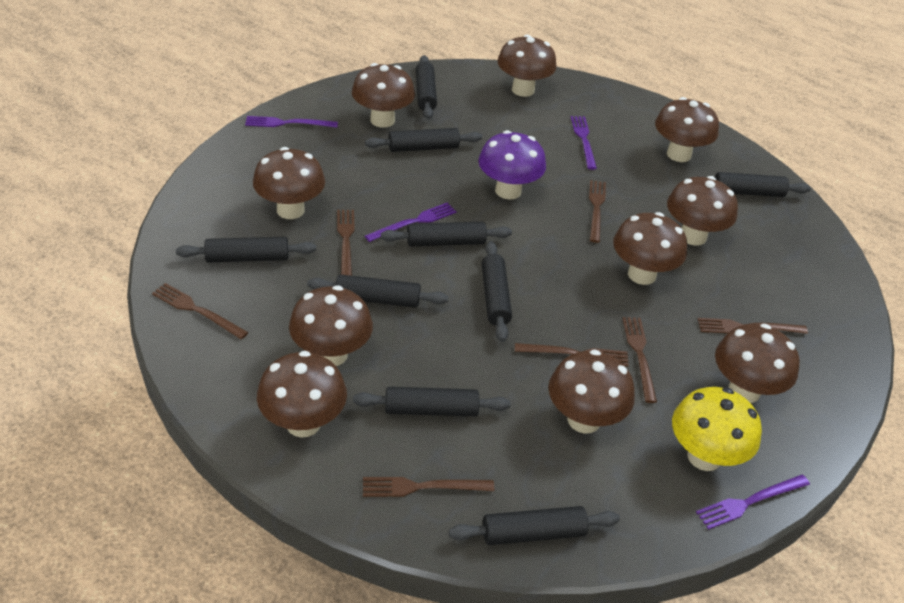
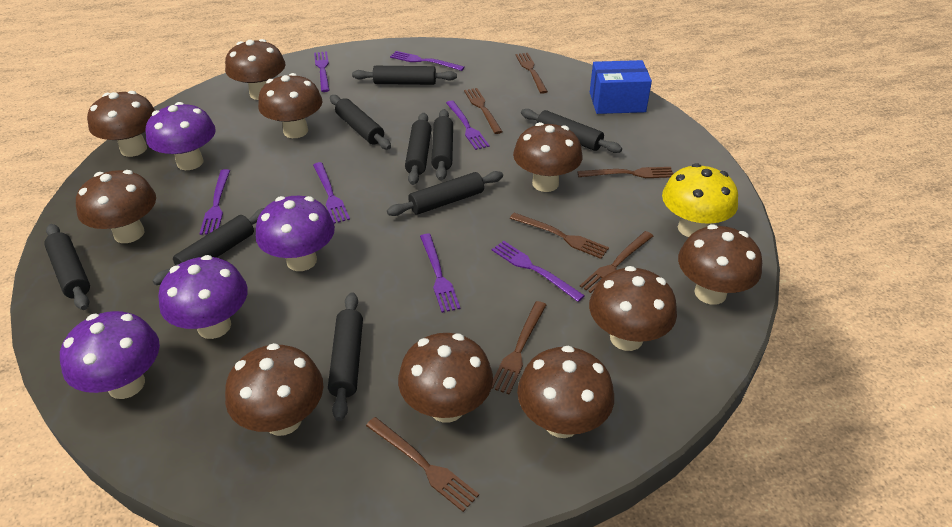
blue box: none = 0 -> [590,60,652,114] = 1
purple fork: [245,116,338,128] [365,203,457,242] [571,116,597,170] [696,475,810,530] = 4 -> [200,169,230,235] [313,162,350,224] [314,51,330,92] [390,51,465,71] [420,234,460,313] [446,100,490,150] [492,241,585,302] = 7
purple mushroom: [478,130,546,199] = 1 -> [60,311,160,399] [146,102,216,170] [158,255,248,339] [256,196,335,271] = 4

